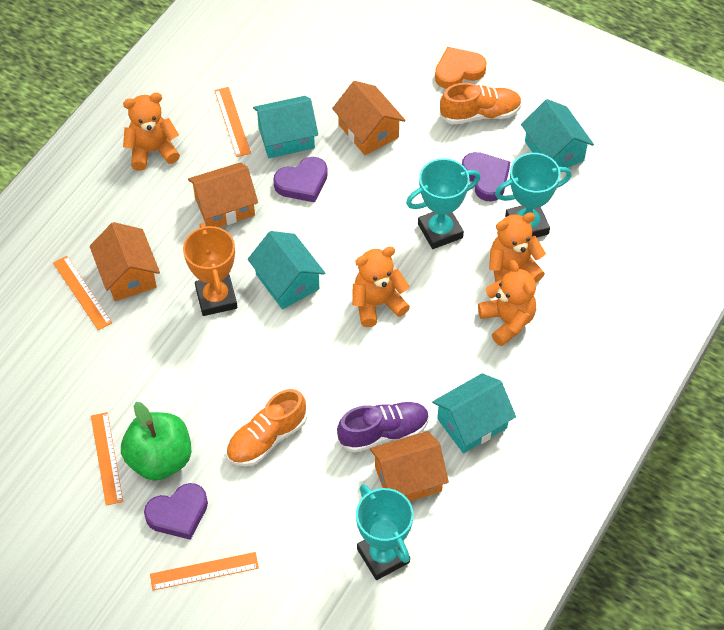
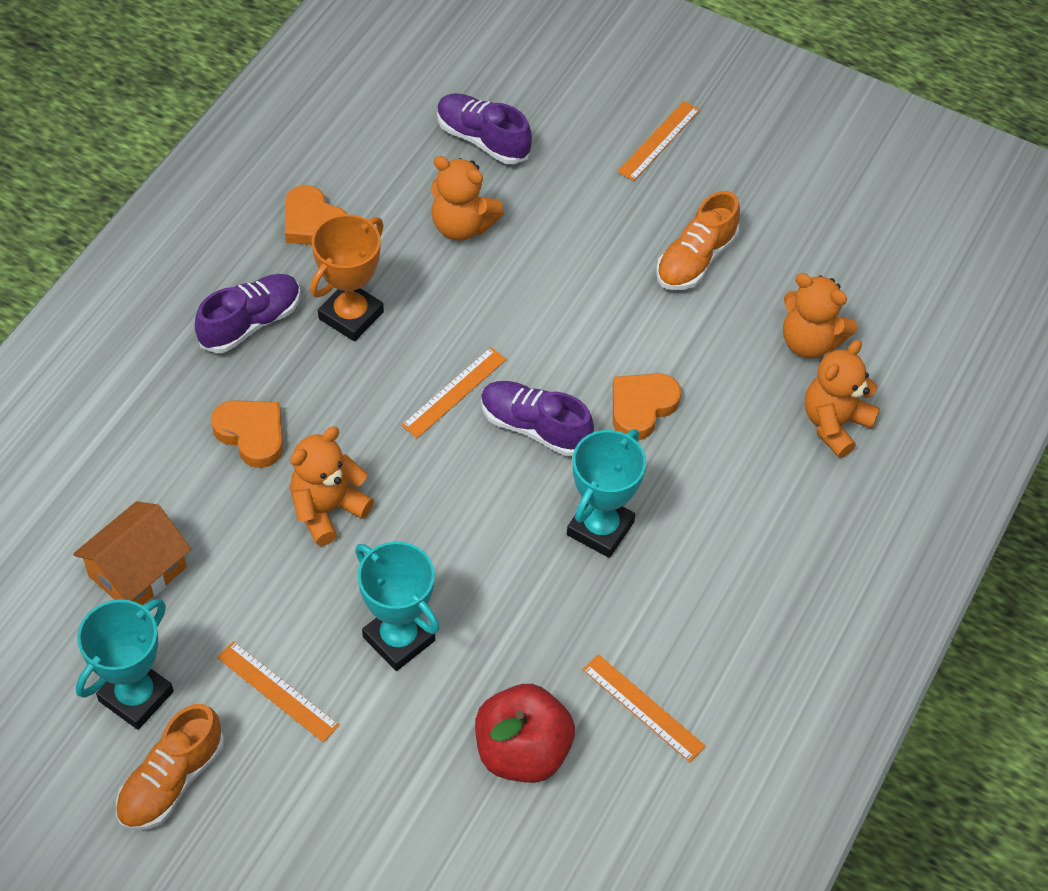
green apple: [121,402,192,481] = 1 -> none = 0
orange heart: [435,47,487,89] = 1 -> [211,400,283,468] [285,185,347,245] [613,373,681,440] = 3
orange house: [90,222,160,301] [188,163,258,227] [332,81,406,155] [370,431,449,501] = 4 -> [73,501,191,606] = 1
purple heart: [144,483,208,540] [273,157,328,202] [462,152,510,202] = 3 -> none = 0
purple shoe: [337,401,429,452] = 1 -> [195,274,301,353] [437,93,532,164] [481,381,594,456] = 3
red apple: none = 0 -> [475,684,575,783] = 1
turquoise house: [248,231,325,309] [253,96,318,158] [432,373,516,453] [521,99,594,168] = 4 -> none = 0

